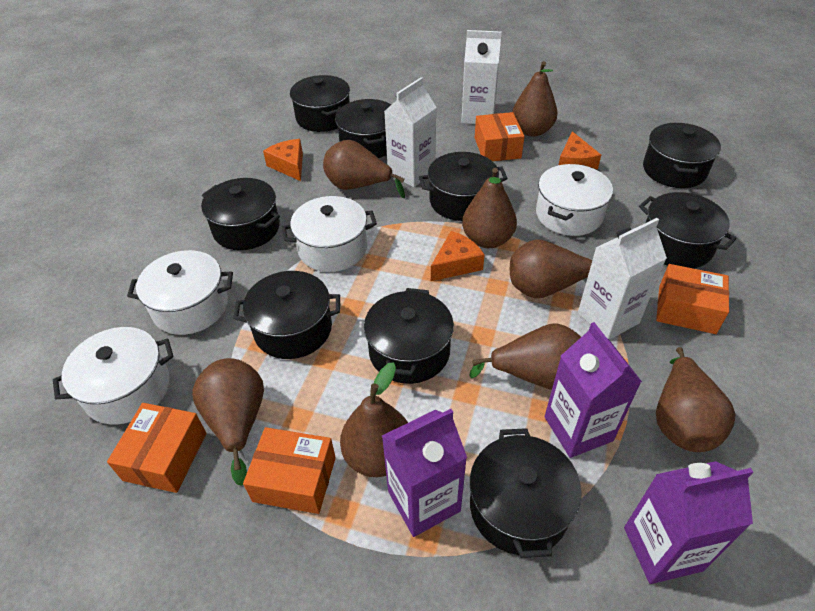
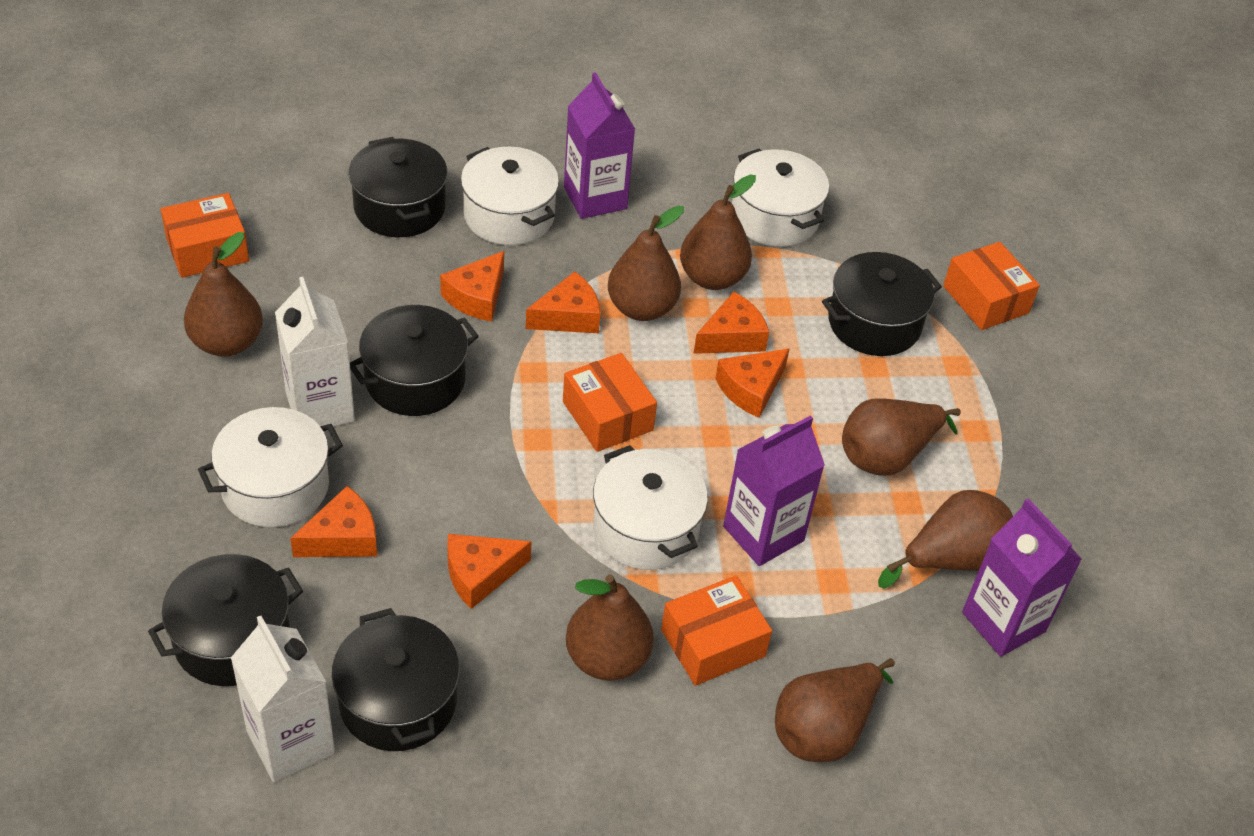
black pot: [201,178,280,250] [233,271,340,359] [290,75,350,132] [335,99,392,158] [364,288,454,384] [419,152,508,221] [470,428,582,558] [639,192,737,268] [643,123,721,188] = 9 -> [148,554,303,686] [332,608,460,751] [349,137,448,237] [350,305,479,416] [822,252,942,356] = 5
brown pear: [192,358,264,486] [323,140,405,198] [340,362,408,477] [462,168,517,248] [469,323,581,390] [510,240,592,298] [512,61,558,137] [656,347,735,452] = 8 -> [184,232,263,357] [566,575,654,681] [608,206,684,321] [680,175,756,290] [775,658,895,762] [842,398,961,476] [878,490,1013,589] = 7
orange cheese: [263,139,303,181] [431,231,484,281] [559,131,601,170] = 3 -> [290,486,377,557] [440,251,504,322] [447,534,532,609] [526,272,600,333] [694,292,769,354] [715,348,790,418] = 6
white carton: [384,77,437,187] [461,30,502,124] [578,218,667,340] = 3 -> [231,616,335,782] [275,277,355,426] = 2

